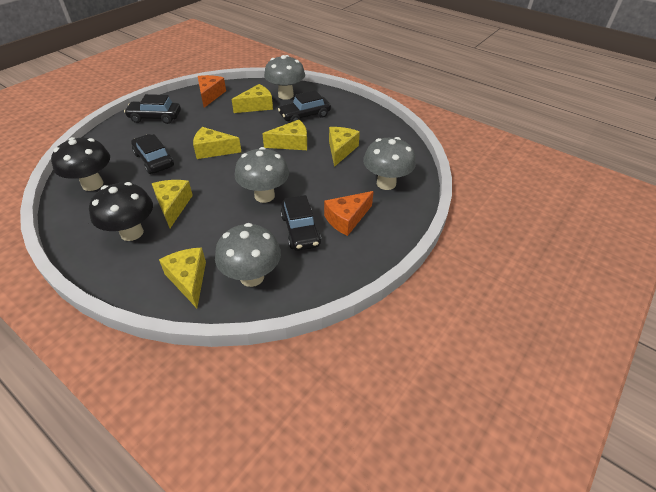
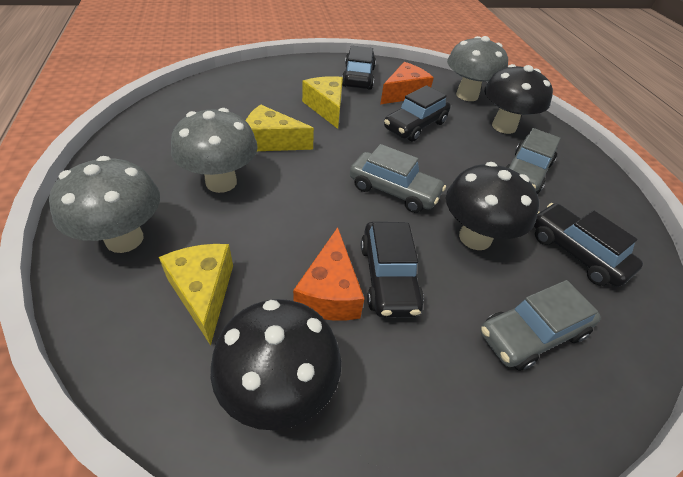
black mushroom: [51,137,110,191] [89,182,153,241] = 2 -> [211,299,341,430] [446,162,539,250] [484,64,553,134] = 3
grey car: none = 0 -> [350,144,446,213] [480,280,601,371] [506,128,560,194] = 3
grey mushroom: [215,223,281,287] [235,147,289,203] [264,55,305,100] [363,137,416,190] = 4 -> [49,156,160,253] [171,108,258,193] [447,36,508,101] = 3
yellow cheese: [152,180,193,228] [159,247,206,308] [193,127,241,159] [232,84,273,113] [262,120,307,150] [329,127,360,167] = 6 -> [159,244,233,346] [246,104,314,151] [302,76,343,129] = 3

